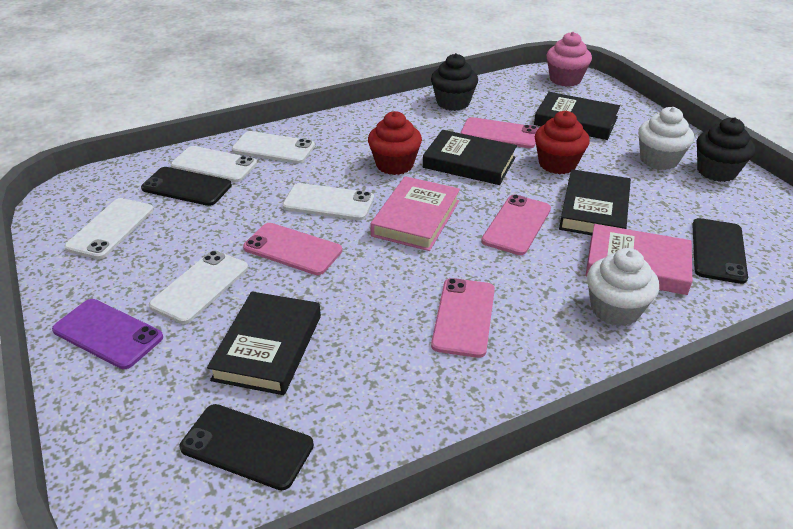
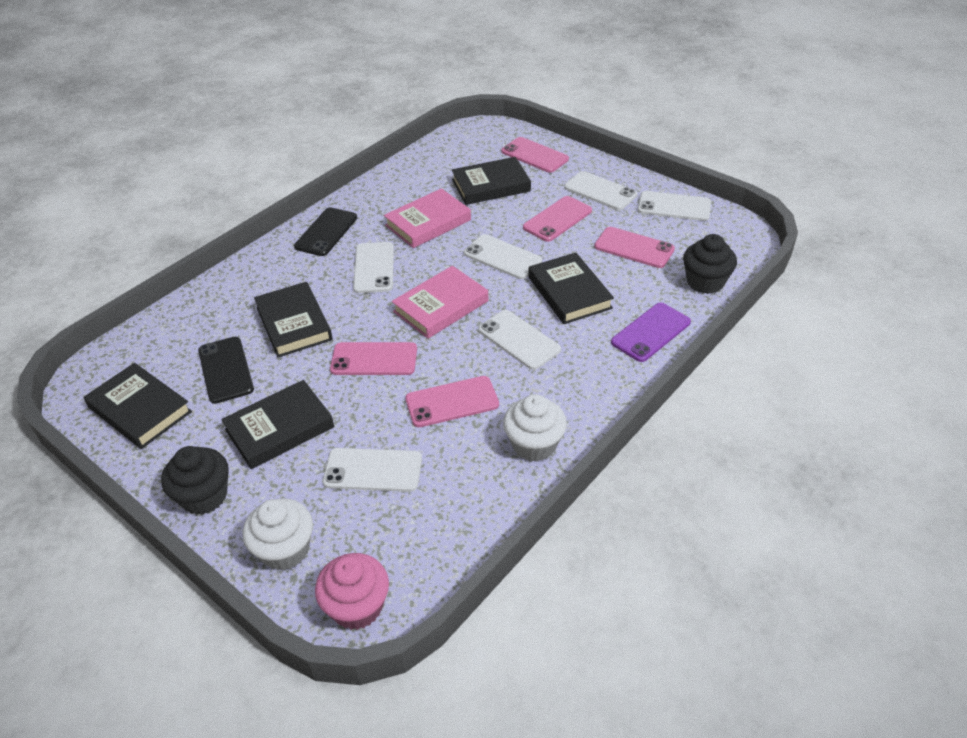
black book: [207,292,321,395] [423,130,517,185] [534,92,620,140] [559,169,631,235] = 4 -> [84,363,192,449] [221,380,334,469] [254,282,333,357] [452,157,531,205] [529,253,614,324] = 5
black phone: [141,167,232,206] [180,404,314,490] [692,218,748,284] = 3 -> [198,337,254,404] [294,207,357,256] = 2
pink phone: [243,223,342,275] [431,278,495,358] [461,117,538,148] [481,195,551,255] = 4 -> [330,342,417,375] [405,376,499,427] [501,137,569,173] [523,196,592,242] [594,227,675,268] = 5
red cupcake: [368,111,422,175] [535,111,590,174] = 2 -> none = 0
white phone: [64,198,154,259] [149,250,248,324] [171,146,257,182] [232,131,315,164] [282,183,374,220] = 5 -> [323,448,422,492] [353,242,394,293] [464,234,542,279] [478,310,561,370] [564,171,637,210] [638,191,711,221] = 6

